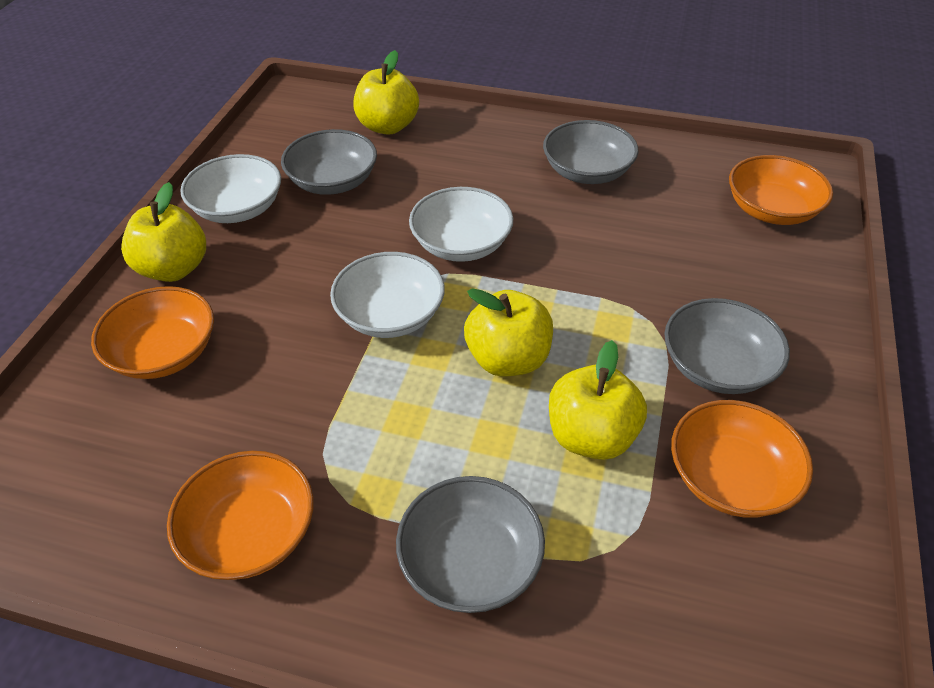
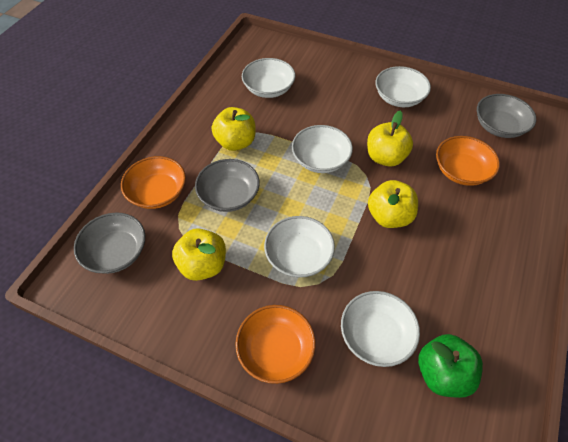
green apple: none = 0 -> [418,334,483,398] = 1
grey bowl: [281,129,377,195] [396,476,545,613] [543,120,638,184] [664,298,790,394] = 4 -> [74,213,145,274] [195,159,260,212] [477,94,536,138] = 3
orange bowl: [91,286,214,379] [167,451,314,580] [671,400,813,518] [729,155,833,225] = 4 -> [121,156,186,209] [235,305,316,384] [436,136,500,186] = 3
white bowl: [180,154,281,223] [330,252,445,338] [409,187,513,262] = 3 -> [242,58,295,98] [264,216,335,278] [292,125,353,173] [341,291,420,367] [375,66,431,107] = 5

